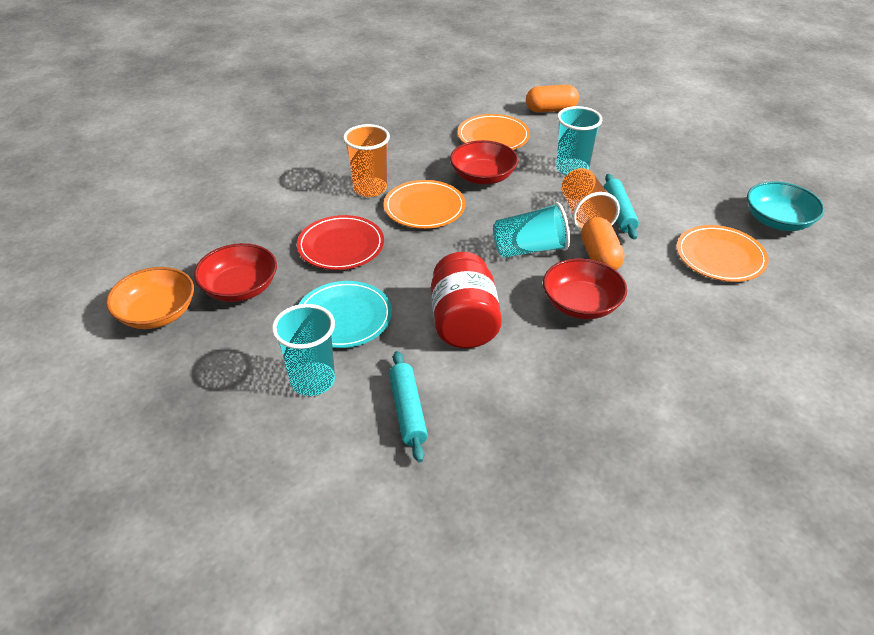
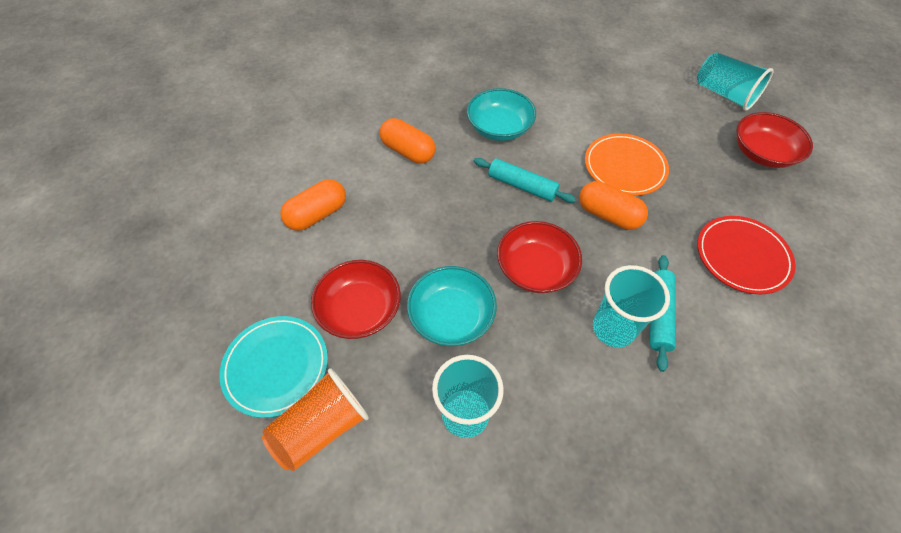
orange bowl: [106,267,194,329] = 1 -> none = 0
orange capsule: [526,85,579,112] [581,217,624,270] = 2 -> [280,179,346,231] [380,118,436,164] [579,181,648,230] = 3
orange cup: [343,124,390,197] [562,168,620,231] = 2 -> [262,368,369,471] = 1
orange plate: [384,180,466,229] [458,114,530,150] [677,225,769,282] = 3 -> [585,133,669,196] = 1
red jar: [431,252,502,348] = 1 -> none = 0
turquoise bowl: [747,181,825,231] = 1 -> [407,266,497,346] [467,88,536,141] = 2

